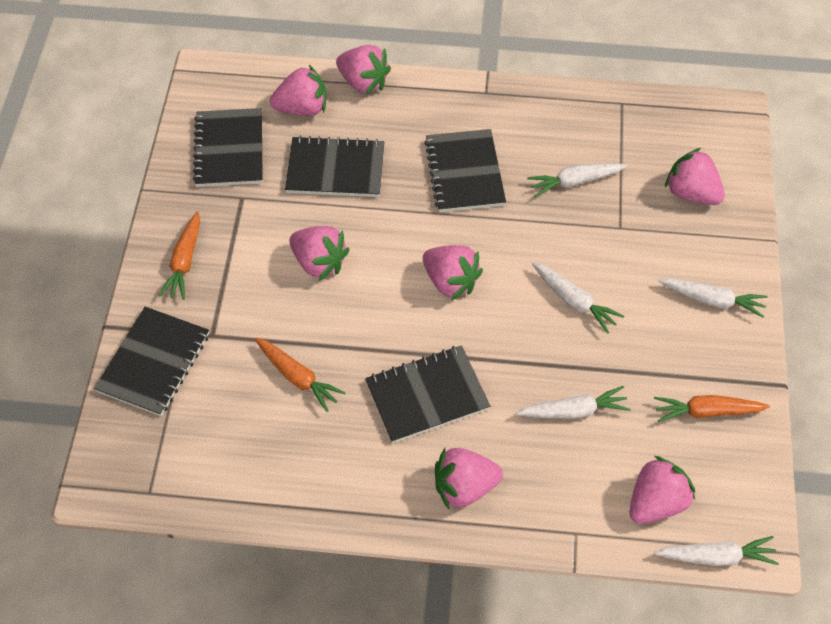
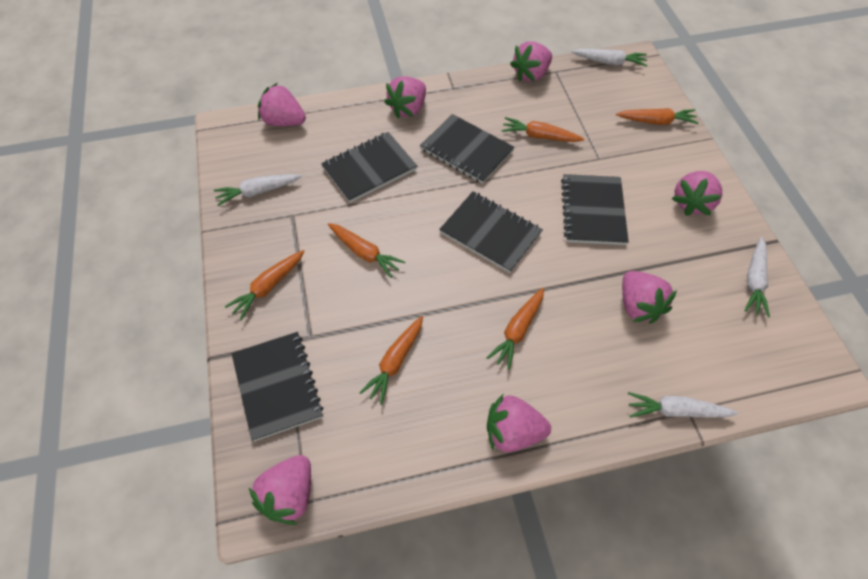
orange carrot: [159,211,200,300] [255,338,346,412] [654,395,770,422] = 3 -> [225,250,305,320] [328,223,405,278] [359,316,423,405] [487,288,544,370] [502,117,584,142] [616,108,698,125] = 6
white carrot: [515,386,631,419] [527,163,627,197] [532,262,624,334] [654,536,779,566] [658,278,768,318] = 5 -> [214,174,302,206] [571,49,647,67] [628,392,738,418] [744,237,770,317] = 4

